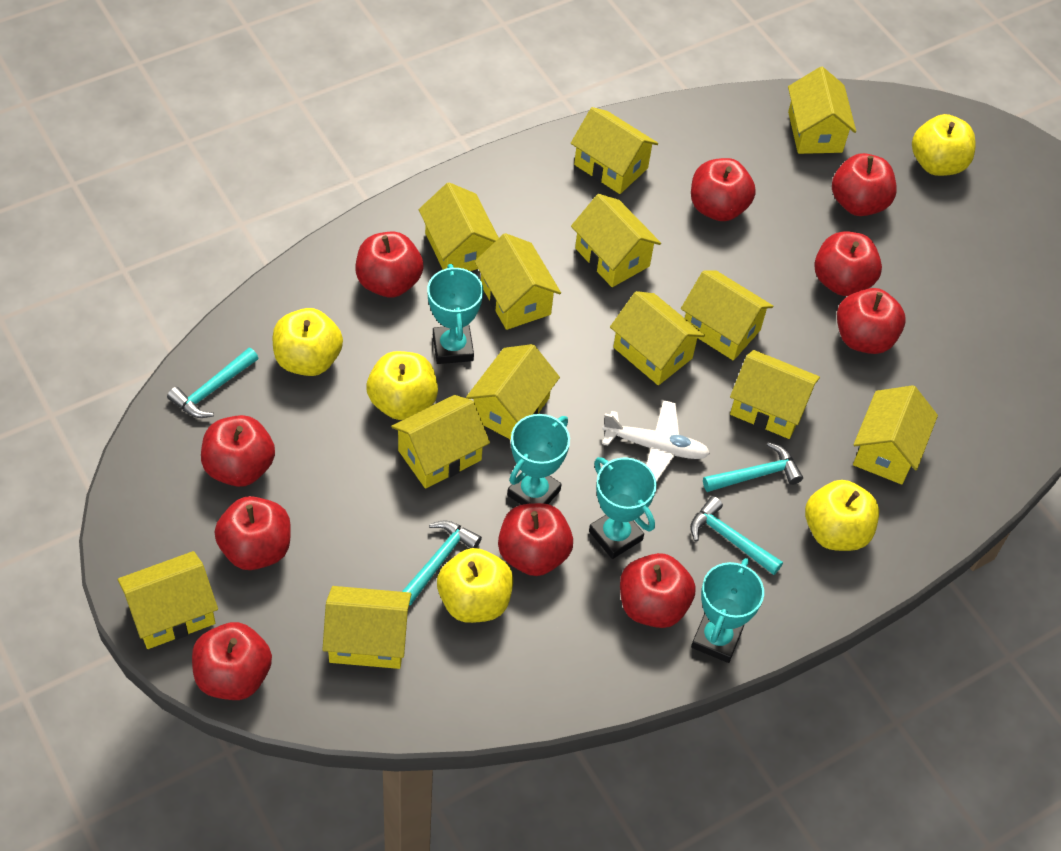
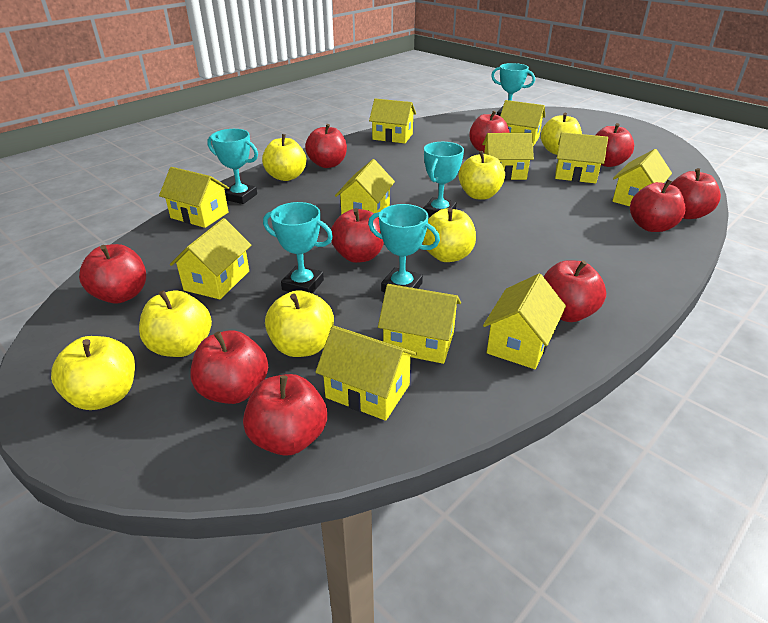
turquoise hammer: [167,348,258,418] [402,520,482,605] [690,496,783,575] [703,442,803,492] = 4 -> none = 0
turquoise trophy: [427,264,483,364] [507,414,570,505] [589,457,657,559] [691,558,764,663] = 4 -> [207,129,258,204] [263,202,333,294] [368,204,440,292] [424,142,464,217] [491,63,535,116] = 5
white plane: [602,400,710,482] = 1 -> none = 0
yellow apple: [273,308,343,376] [367,351,438,420] [437,548,513,623] [805,480,879,551] [912,114,976,176] = 5 -> [51,336,135,410] [139,290,212,357] [262,134,306,181] [265,290,334,357] [423,208,476,262] [459,151,505,200] [541,113,582,155] = 7
yellow house: [118,551,218,649] [322,586,411,669] [391,395,490,489] [419,182,499,271] [466,344,560,440] [475,233,561,330] [571,107,658,194] [571,194,661,287] [610,291,705,385] [681,271,773,361] [730,350,820,439] [788,67,856,154] [853,385,938,485] = 13 -> [159,167,229,228] [170,218,251,299] [316,326,417,421] [335,159,395,215] [369,98,416,143] [378,284,461,364] [482,133,534,180] [483,274,566,369] [500,100,545,146] [555,132,608,183] [612,149,672,206] = 11

